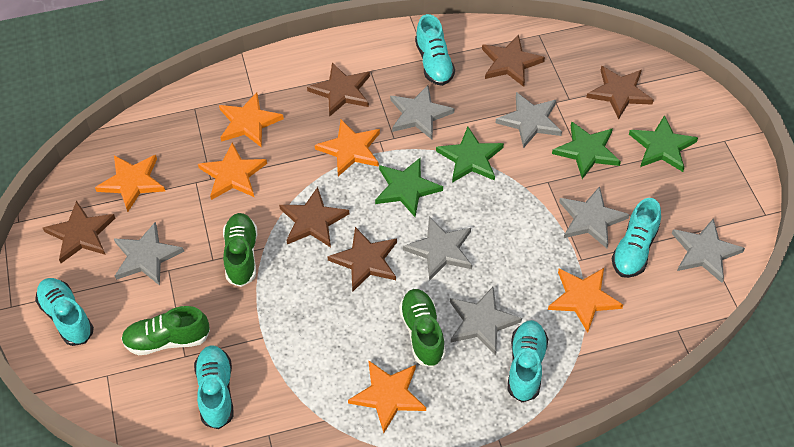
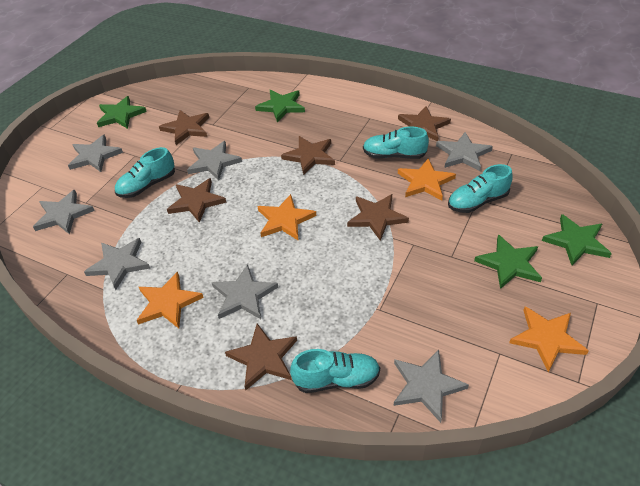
green shoe: [121,306,210,355] [223,213,257,287] [399,289,446,367] = 3 -> none = 0
orange star: [95,155,165,212] [198,143,267,200] [219,92,284,148] [315,120,380,176] [348,360,426,433] [548,268,623,333] = 6 -> [136,271,204,328] [257,194,316,241] [398,159,456,200] [509,306,589,372] = 4
turquoise shoe: [35,278,94,346] [194,345,234,429] [415,14,455,86] [507,320,548,402] [612,198,661,278] = 5 -> [115,147,175,198] [290,349,380,393] [363,126,429,159] [448,164,513,213] = 4

